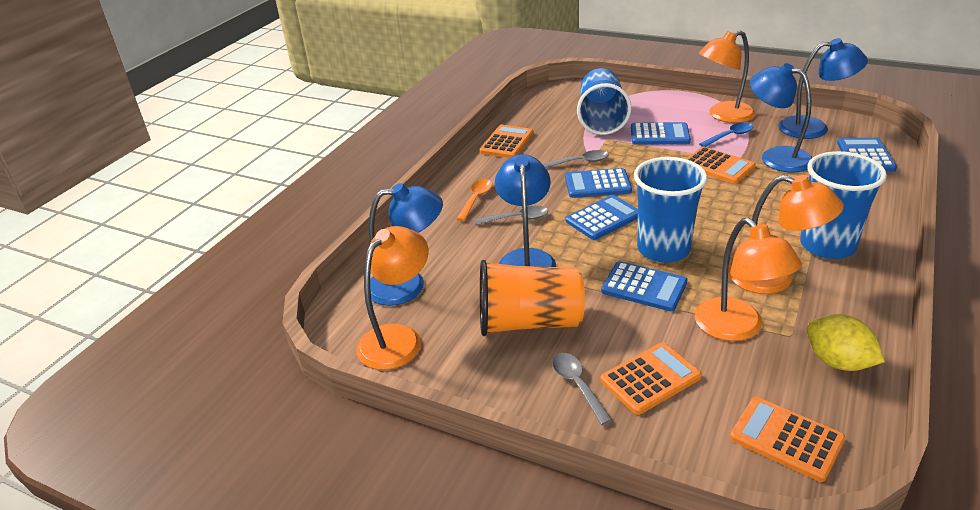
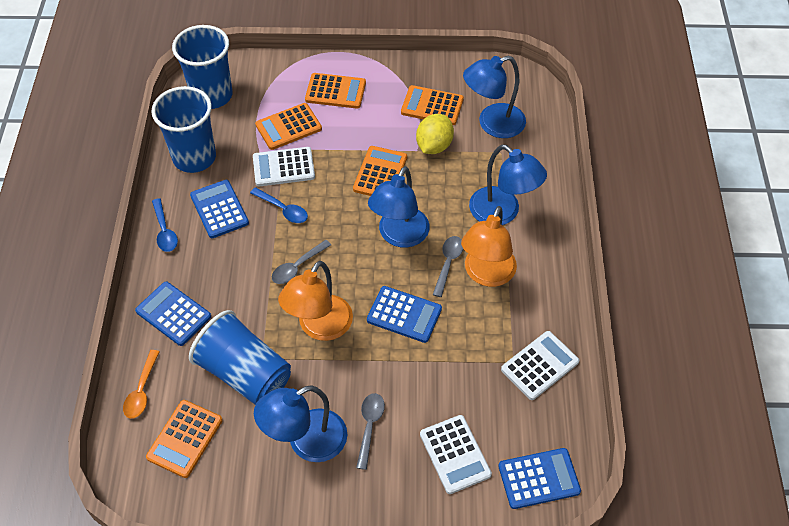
blue calculator: [565,168,632,198] [566,195,638,240] [601,261,687,311] [631,122,691,145] [837,138,897,172] = 5 -> [135,282,211,346] [190,180,249,238] [367,286,442,343] [498,448,581,509] = 4
blue spoon: [699,122,753,147] = 1 -> [152,198,178,252] [250,187,308,223] = 2
orange calculator: [479,125,534,158] [600,342,702,415] [686,147,756,184] [730,397,845,482] = 4 -> [146,400,223,478] [255,103,322,150] [305,73,366,109] [353,146,407,196] [401,85,464,125] = 5
orange cup: [480,260,585,336] = 1 -> none = 0
orange lamp: [356,226,429,370] [695,218,802,341] [699,30,755,123] [728,175,844,294] = 4 -> [278,261,353,341] [461,206,517,287] = 2
white calculator: none = 0 -> [253,147,315,187] [420,415,492,494] [501,331,579,400] = 3

